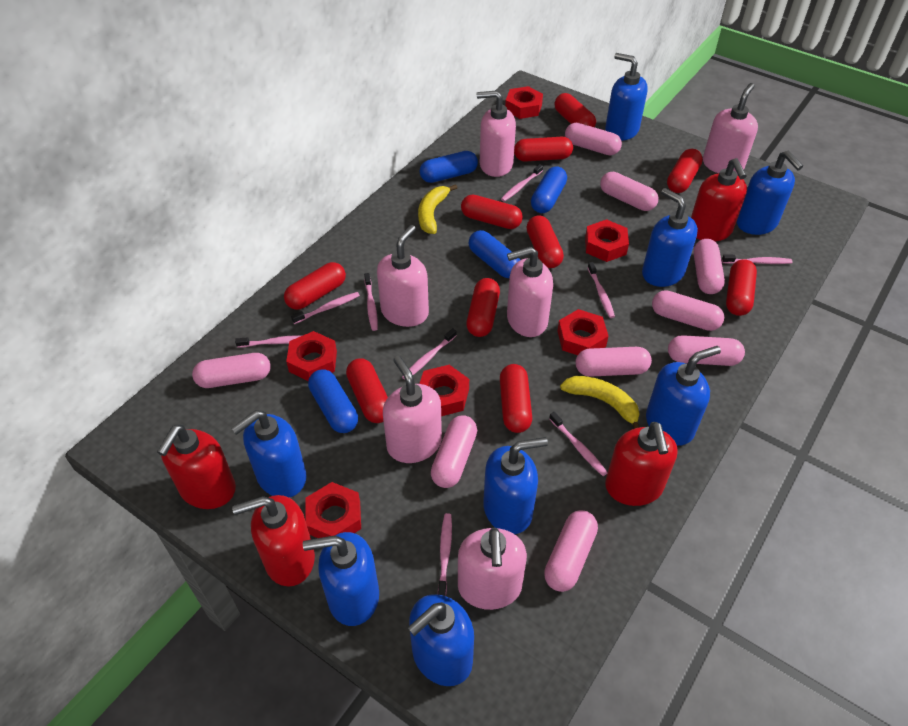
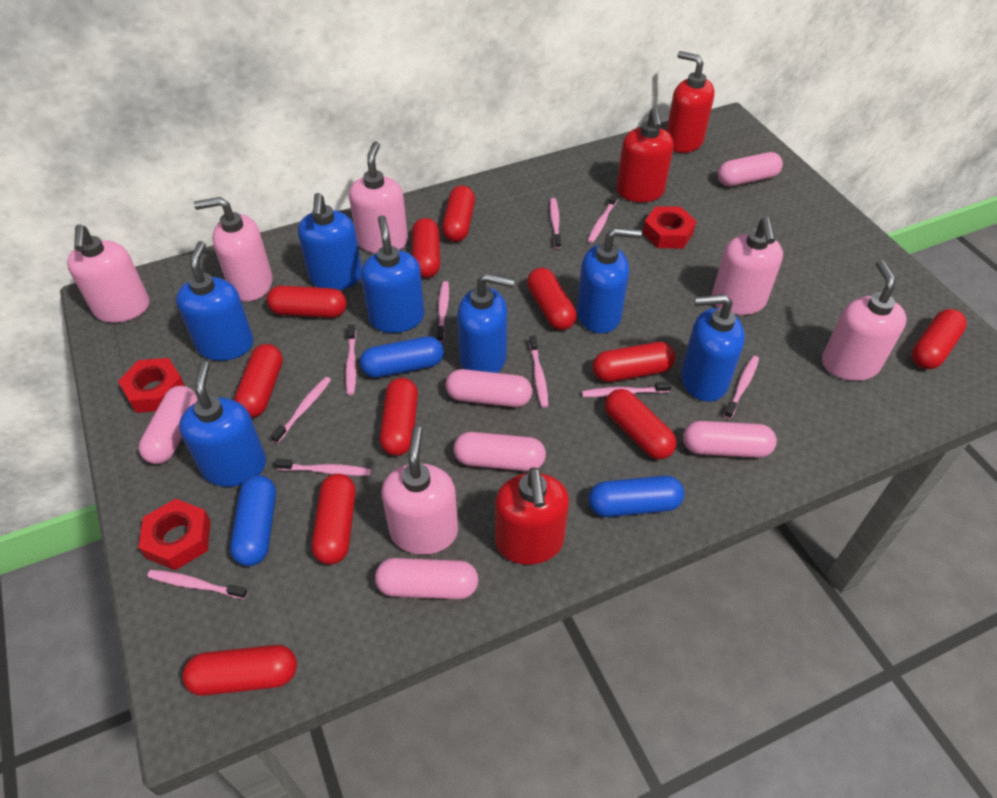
blue capsule: [308,369,358,433] [420,151,478,183] [469,230,520,278] [531,166,567,213] = 4 -> [230,475,276,566] [360,336,444,378] [588,476,684,517] = 3
blue soap dispenser: [231,410,307,497] [303,532,379,626] [408,594,474,686] [483,437,548,534] [605,53,648,141] [642,188,698,287] [646,346,721,446] [737,151,803,235] = 8 -> [176,241,254,361] [179,361,266,487] [298,193,362,290] [361,215,425,333] [457,273,515,373] [577,227,642,334] [681,294,745,402] = 7
pink capsule: [192,353,271,388] [431,415,477,488] [544,510,598,592] [565,123,622,155] [576,347,652,377] [600,172,659,211] [652,290,724,331] [668,335,745,366] [694,239,725,294] = 9 -> [139,386,198,464] [375,558,478,599] [446,369,532,407] [454,432,546,471] [683,421,777,458] [718,152,783,187] = 6
pink toothbrush: [235,335,303,348] [291,292,360,324] [364,273,378,331] [402,328,457,380] [438,513,452,596] [501,164,543,202] [549,412,608,476] [587,262,615,318] [722,255,792,264] = 9 -> [147,570,248,599] [271,377,331,444] [274,459,371,476] [346,324,356,395] [437,281,449,342] [529,335,548,408] [550,198,561,249] [582,381,671,397] [588,193,618,243] [724,356,759,419] = 10
red capsule: [284,262,346,310] [346,359,388,423] [461,195,523,229] [466,278,500,337] [500,364,532,433] [514,137,573,162] [526,215,564,268] [555,93,596,127] [667,149,703,193] [726,259,757,316] = 10 -> [182,645,297,696] [234,344,283,418] [267,286,347,318] [312,474,356,564] [380,378,418,456] [412,218,440,278] [442,185,475,242] [527,268,577,330] [593,342,675,382] [605,389,676,459] [912,309,967,369] = 11
red nut: [286,331,337,381] [305,482,361,538] [419,365,469,416] [505,86,543,119] [557,309,608,355] [585,219,629,262] = 6 -> [118,358,185,413] [138,499,210,570] [643,206,697,248] = 3
red soap dispenser: [157,424,236,509] [232,495,315,586] [605,422,678,506] [691,158,747,241] = 4 -> [495,467,569,565] [617,107,674,202] [667,51,715,153] = 3
yellow banana: [418,184,457,234] [560,376,640,429] = 2 -> none = 0

